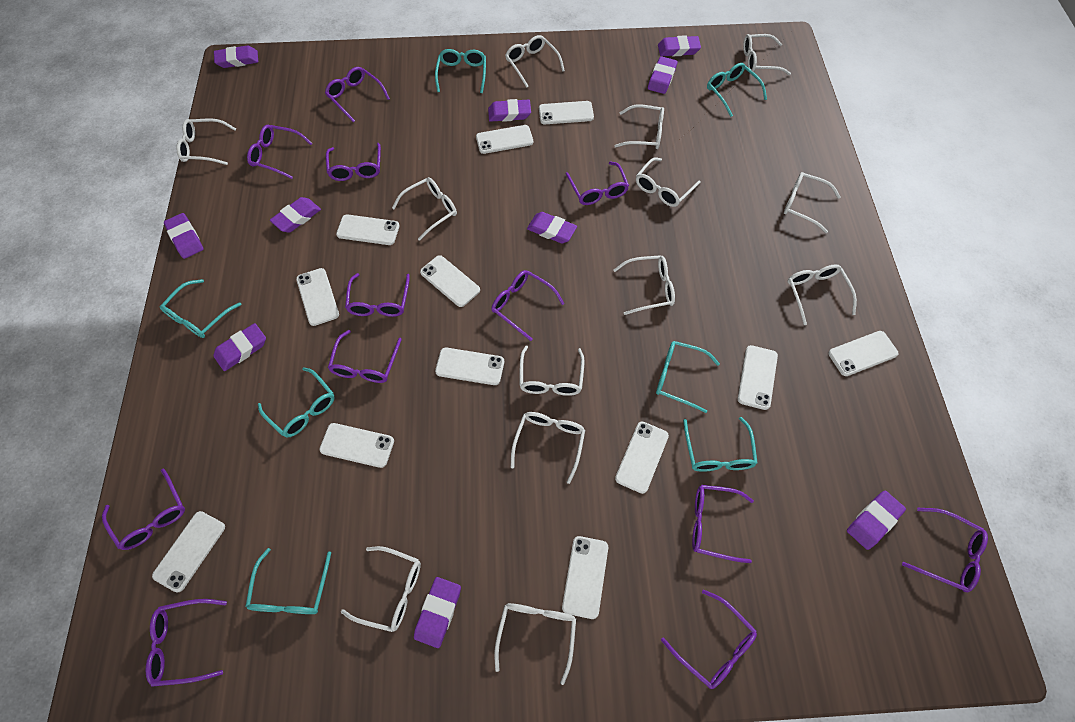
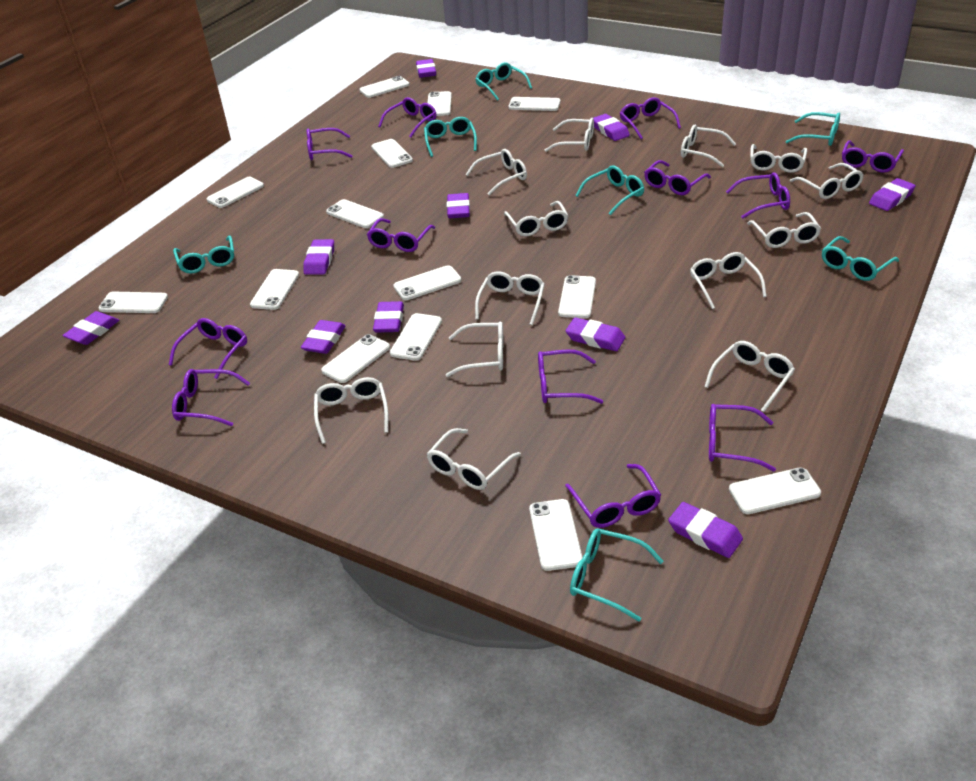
white phone: [152,511,225,593] [296,268,339,326] [319,423,394,468] [336,214,400,245] [420,255,480,307] [435,347,504,385] [476,125,533,154] [539,101,594,124] [562,536,608,619] [615,421,669,494] [738,345,778,410] [828,331,898,376] = 12 -> [99,291,168,313] [207,177,264,208] [250,269,299,310] [321,334,390,383] [326,199,384,228] [359,76,410,98] [371,139,413,168] [390,313,442,361] [393,265,461,300] [427,91,452,116] [508,97,561,111] [529,499,583,571] [558,275,596,318] [729,467,821,514] = 14

